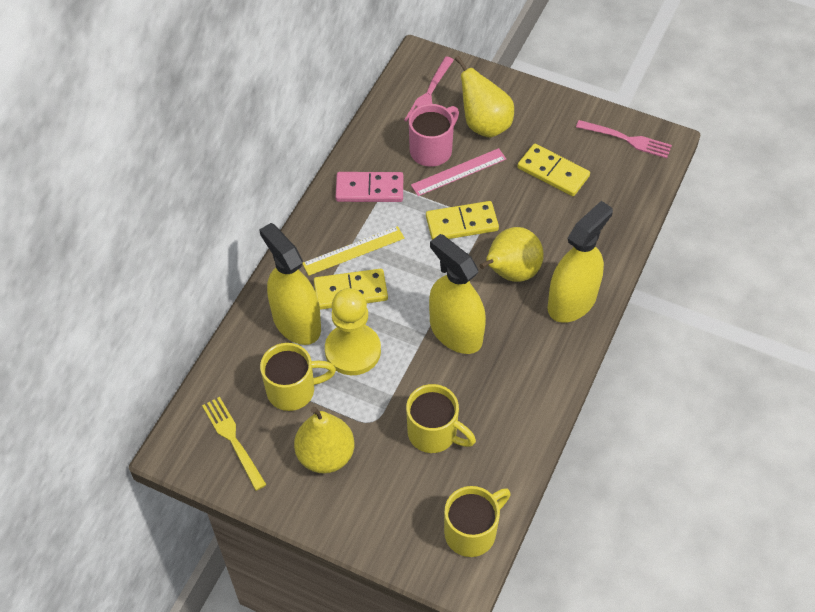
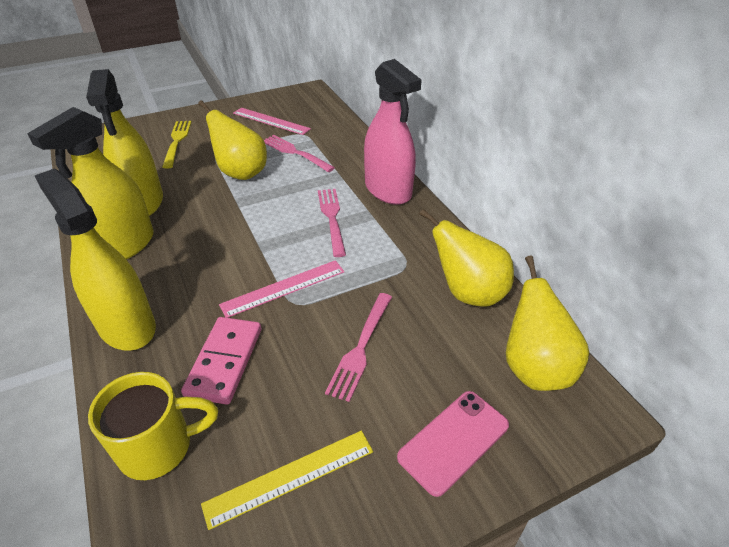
pink fork: [404,56,454,122] [576,120,672,158] = 2 -> [264,135,335,172] [318,189,346,257] [325,293,392,402] = 3
pink mug: [409,104,459,167] = 1 -> none = 0
pink phone: none = 0 -> [397,391,509,497] = 1
pink ruler: [411,148,506,196] = 1 -> [219,260,344,318] [233,108,311,135] = 2
pink spray bottle: none = 0 -> [364,59,422,205] = 1
yellow domino: [314,269,388,310] [426,201,499,240] [517,144,590,196] = 3 -> none = 0
yellow mug: [260,343,336,411] [406,384,476,453] [444,486,511,557] = 3 -> [88,372,218,480] = 1
yellow pawn: [325,288,381,375] = 1 -> none = 0

